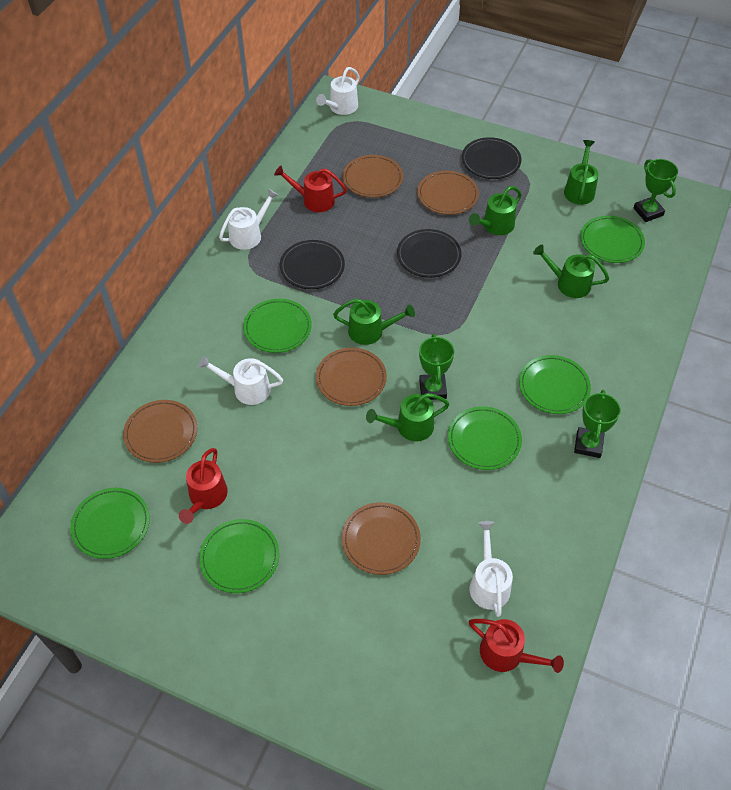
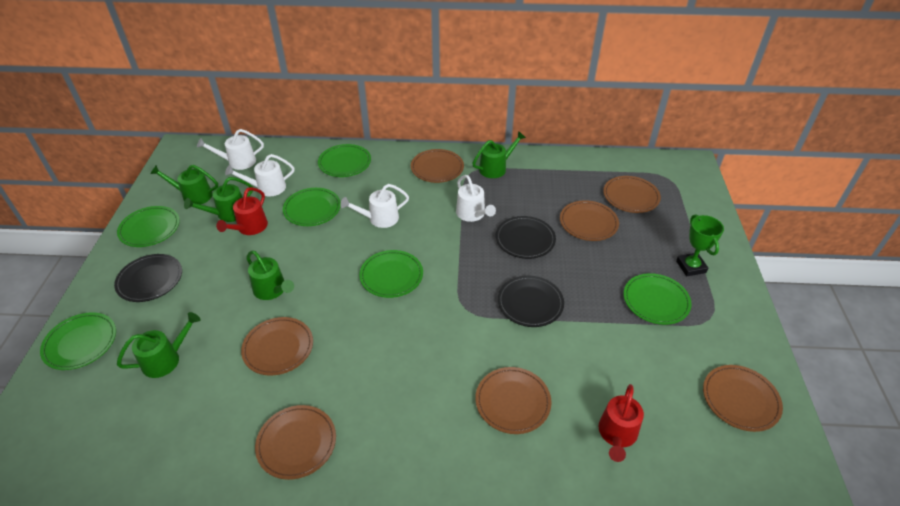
brown plate: [123,400,197,463] [316,348,387,406] [342,502,421,575] [343,155,403,198] [417,171,479,215] = 5 -> [241,317,313,376] [255,405,336,480] [411,149,464,183] [475,367,551,434] [560,200,619,241] [603,176,661,213] [703,365,783,432] = 7
green trophy: [419,334,454,400] [574,390,621,458] [634,159,678,222] = 3 -> [676,215,724,276] = 1
red watering can: [179,448,228,524] [274,165,347,212] [469,619,564,673] = 3 -> [216,187,268,235] [598,384,644,462] = 2

